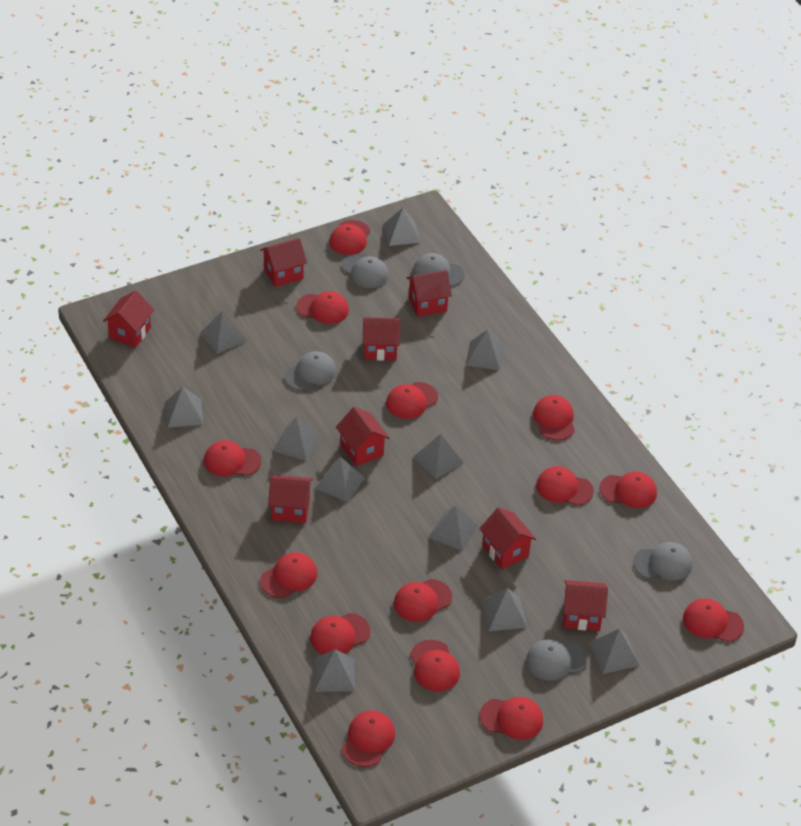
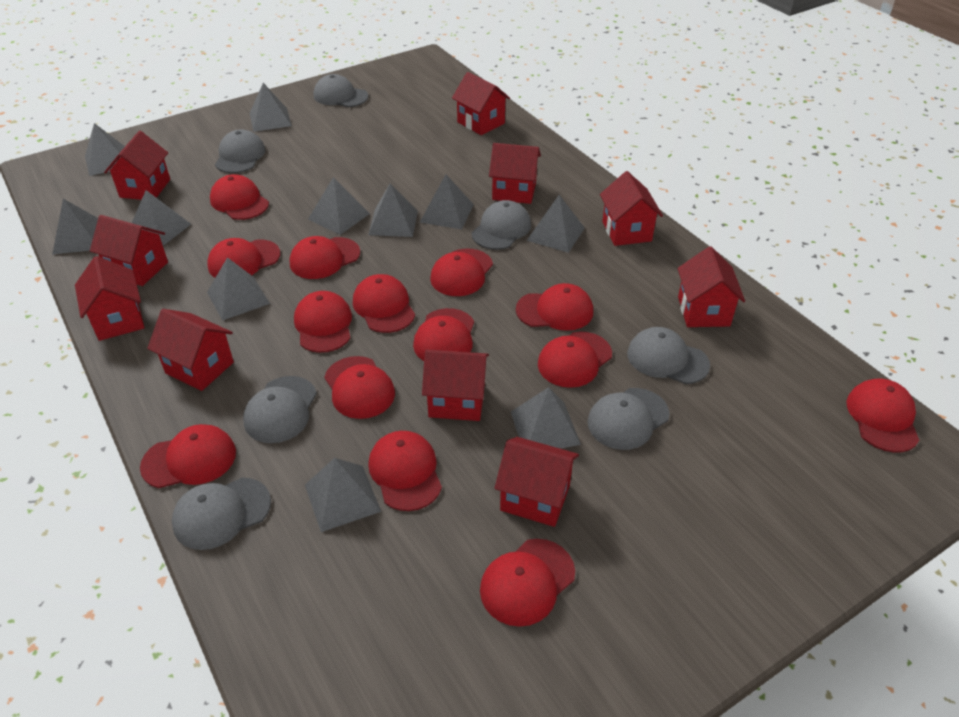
grey cap: [285,351,336,391] [342,254,389,288] [413,253,464,287] [526,639,588,680] [633,542,693,581] = 5 -> [172,478,271,550] [215,129,265,173] [243,376,317,443] [314,74,368,107] [472,200,531,250] [587,388,670,450] [627,327,710,384] = 7
red house: [103,291,154,348] [260,238,307,287] [268,475,313,523] [336,407,389,466] [363,317,400,361] [407,270,452,317] [479,507,536,569] [564,580,608,631] = 8 -> [75,256,145,341] [90,215,168,286] [104,131,170,200] [147,309,234,391] [422,350,489,421] [452,72,510,135] [489,143,541,204] [495,437,579,527] [600,171,663,246] [678,247,745,327] = 10

